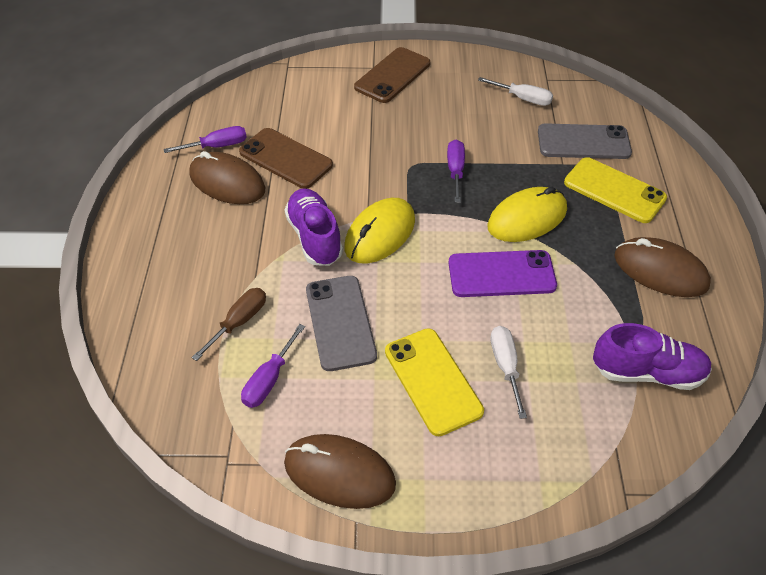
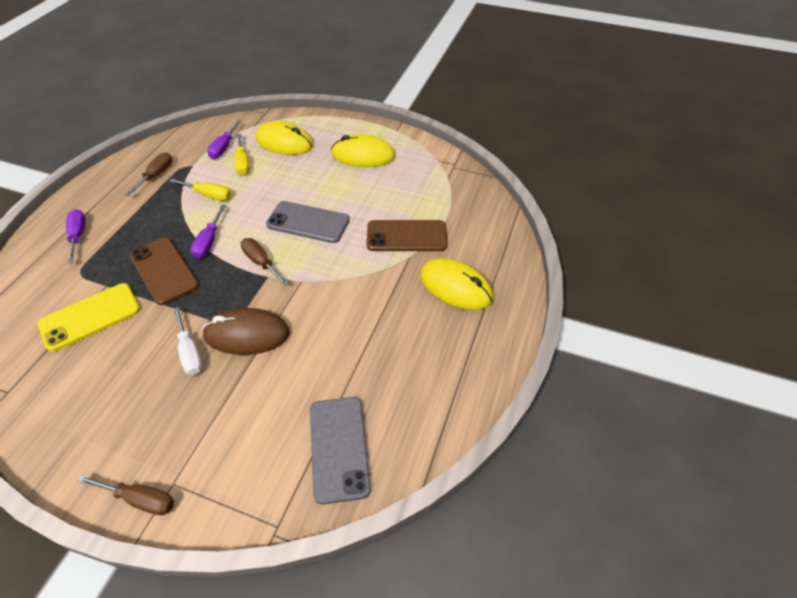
brown mouse: [189,151,265,204] [284,434,396,509] [614,237,711,297] = 3 -> [202,308,290,355] = 1
brown screwdriver: [191,288,266,361] = 1 -> [77,475,174,515] [125,153,172,196] [241,238,289,286] = 3
purple phone: [448,250,557,297] = 1 -> none = 0
purple shoe: [284,188,343,266] [593,323,712,390] = 2 -> none = 0
white screwdriver: [478,77,553,106] [490,326,527,419] = 2 -> [173,307,202,375] = 1
yellow mouse: [344,198,415,263] [487,187,567,242] = 2 -> [255,121,313,155] [331,134,395,167] [421,258,493,310] = 3
yellow phone: [385,328,484,436] [564,157,667,223] = 2 -> [38,283,140,352] = 1
yellow screwdriver: none = 0 -> [169,179,231,201] [234,134,249,175] = 2

